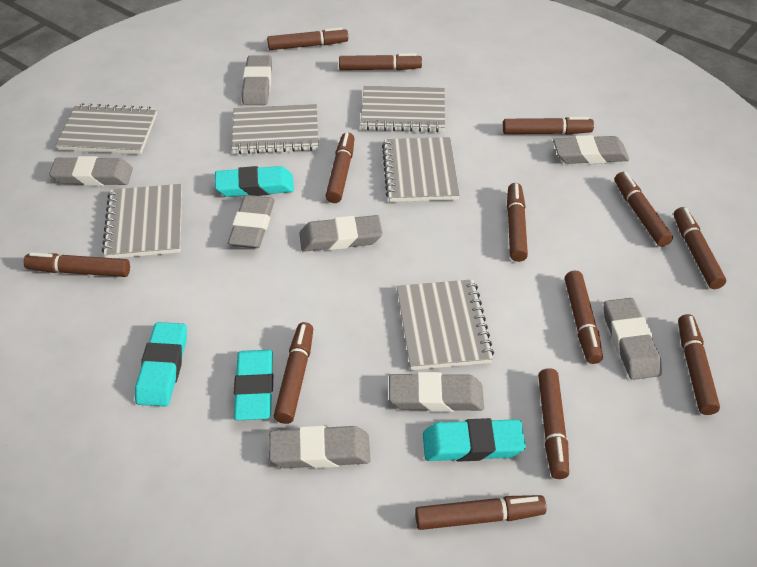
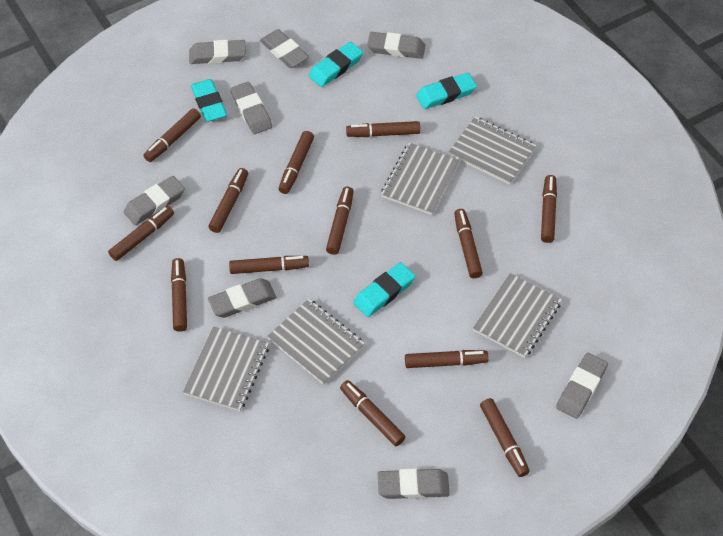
grey notebook: [55,103,157,154] [102,184,182,258] [232,104,319,154] [360,86,445,132] [382,137,460,202] [397,279,494,370] = 6 -> [183,327,269,411] [267,299,365,385] [381,142,459,215] [448,117,536,185] [473,273,562,358] = 5

